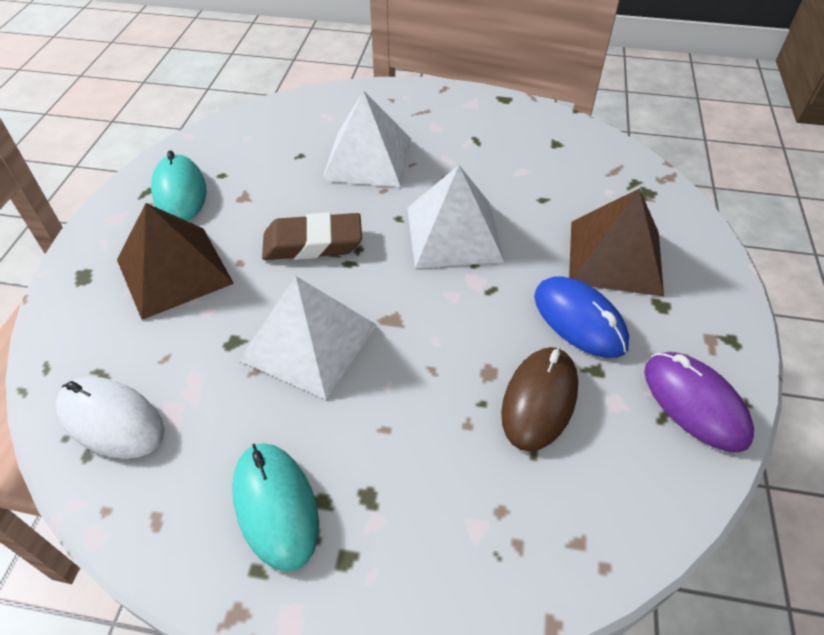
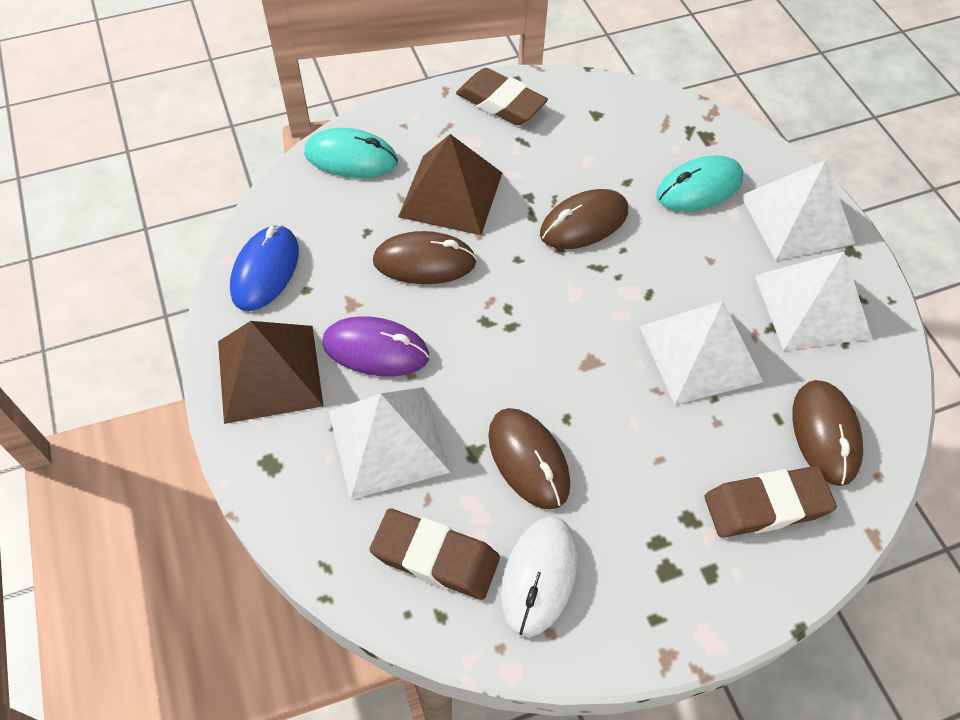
brown eraser: [262,212,362,260] = 1 -> [370,509,500,600] [456,68,548,125] [705,466,837,538] = 3
brown mouse: [501,347,578,452] = 1 -> [373,231,477,284] [488,408,570,510] [540,189,628,249] [792,380,863,486] = 4
white pyramid: [239,276,376,399] [322,90,411,187] [407,165,505,268] = 3 -> [329,387,451,500] [639,301,763,405] [741,160,855,261] [754,251,872,351] = 4

